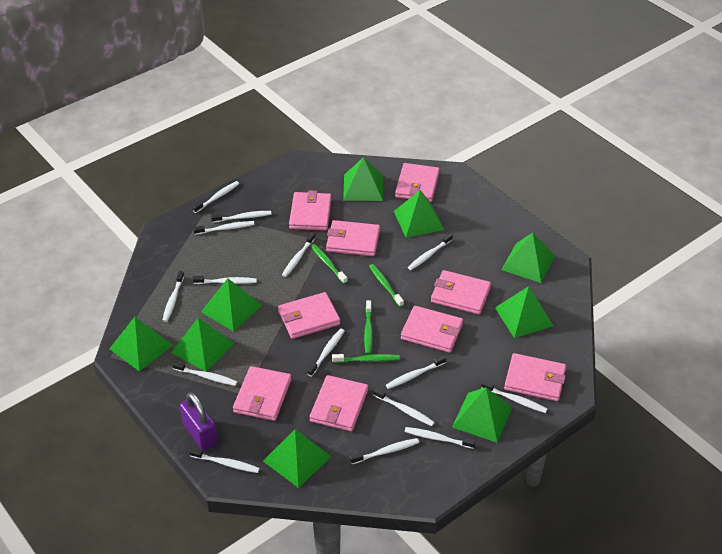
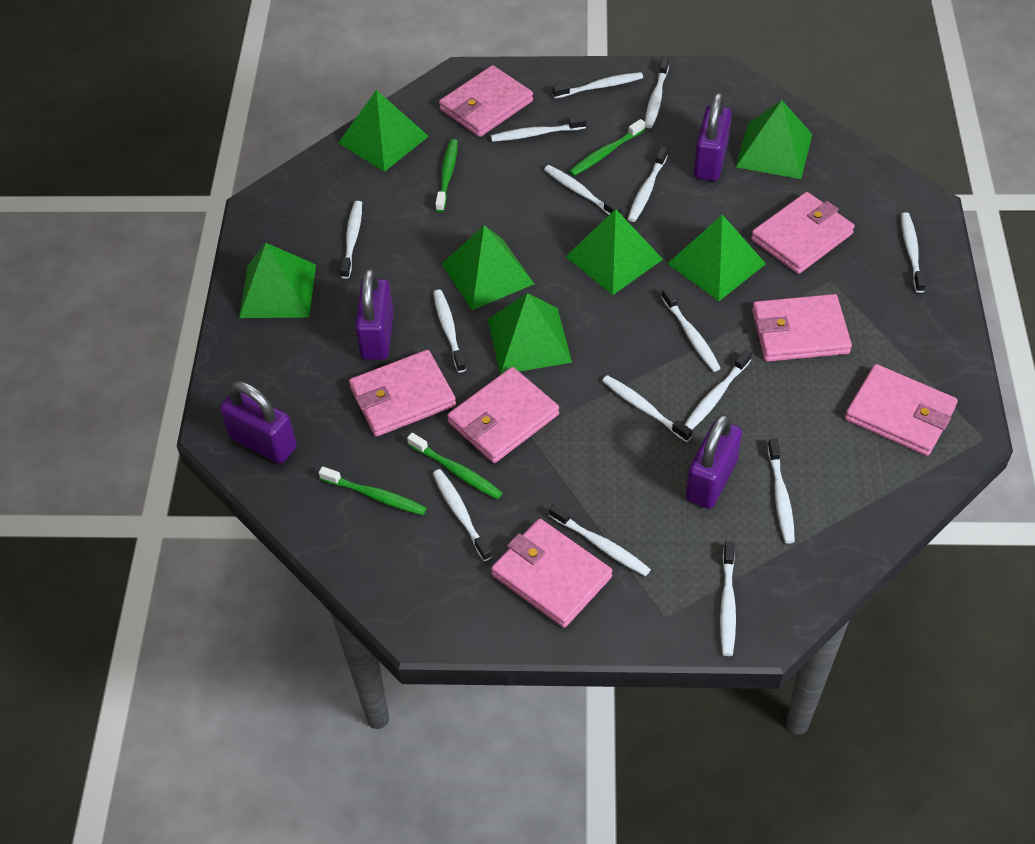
green pyramid: [109,317,173,371] [171,318,234,372] [201,278,262,332] [263,429,331,488] [343,157,383,201] [394,190,444,238] [452,387,512,443] [495,286,554,338] [501,232,555,283] = 9 -> [239,243,316,318] [339,90,429,172] [442,225,534,310] [488,293,572,375] [565,209,663,295] [667,215,766,301] [736,100,812,179] = 7
pink wallet: [233,366,291,421] [278,292,340,339] [289,190,331,231] [310,375,368,432] [326,220,380,256] [395,163,440,202] [401,306,463,353] [431,270,491,315] [504,353,566,401] = 9 -> [349,350,456,437] [439,65,533,137] [447,367,559,463] [491,519,612,628] [751,192,855,274] [752,294,852,362] [845,364,958,456] = 7
purple padlock: [180,392,218,451] = 1 -> [220,381,297,464] [355,268,394,360] [686,413,742,509] [694,92,732,181] = 4

